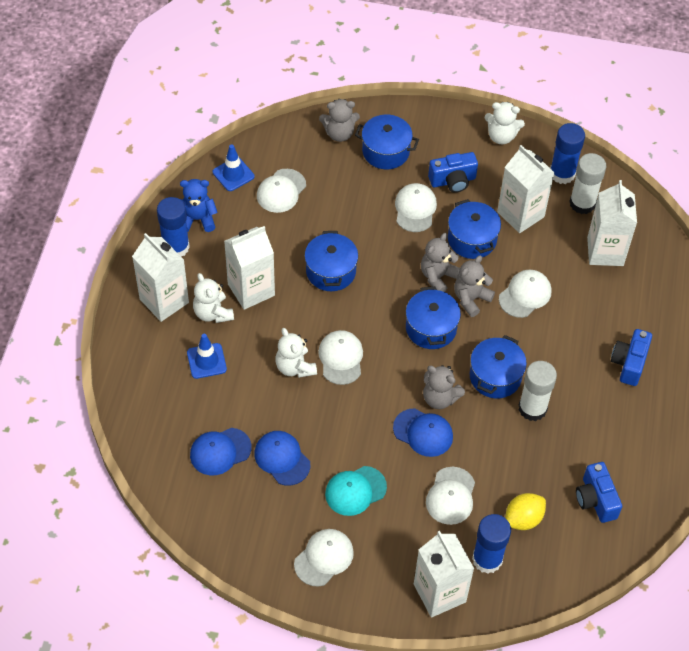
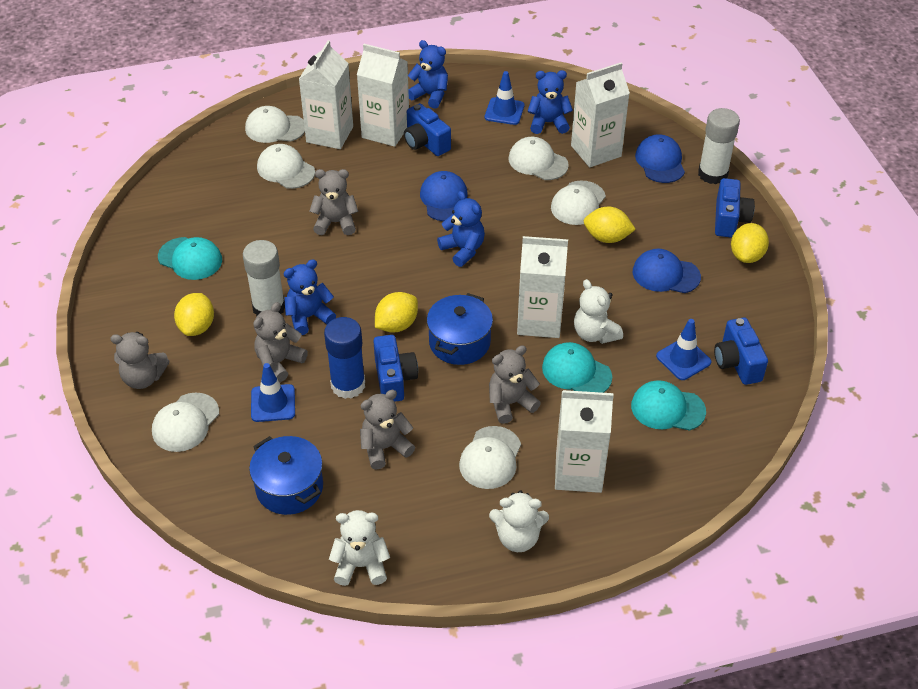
blue camera: [428,152,478,193] [576,462,622,523] [611,329,652,386] = 3 -> [373,335,418,402] [404,103,451,156] [714,317,768,385] [715,178,755,238] = 4
blue glue stick: [157,197,190,257] [472,514,511,574] [550,123,585,184] = 3 -> [324,317,365,399] = 1
blue pot: [304,231,358,291] [355,115,419,169] [406,287,461,349] [448,199,501,259] [470,335,527,398] = 5 -> [249,436,323,515] [427,293,493,365] = 2
blue teddy bear: [180,179,218,232] = 1 -> [284,259,336,335] [408,40,448,109] [437,191,485,267] [527,70,573,134] = 4
blue traffic cone: [187,334,227,379] [213,145,254,191] = 2 -> [251,363,295,422] [485,71,524,125] [656,319,712,380] = 3
grey teddy bear: [319,99,360,142] [421,233,460,292] [423,365,465,409] [454,256,495,317] = 4 -> [110,332,169,389] [253,302,308,382] [310,169,358,235] [360,390,415,470] [489,345,541,424] = 5
turquoise cap: [325,466,387,516] = 1 -> [158,237,222,280] [542,342,612,393] [631,380,706,431] = 3
yellow lemon: [505,493,546,530] = 1 -> [174,293,214,336] [375,292,418,333] [583,207,636,243] [731,223,769,263] = 4

